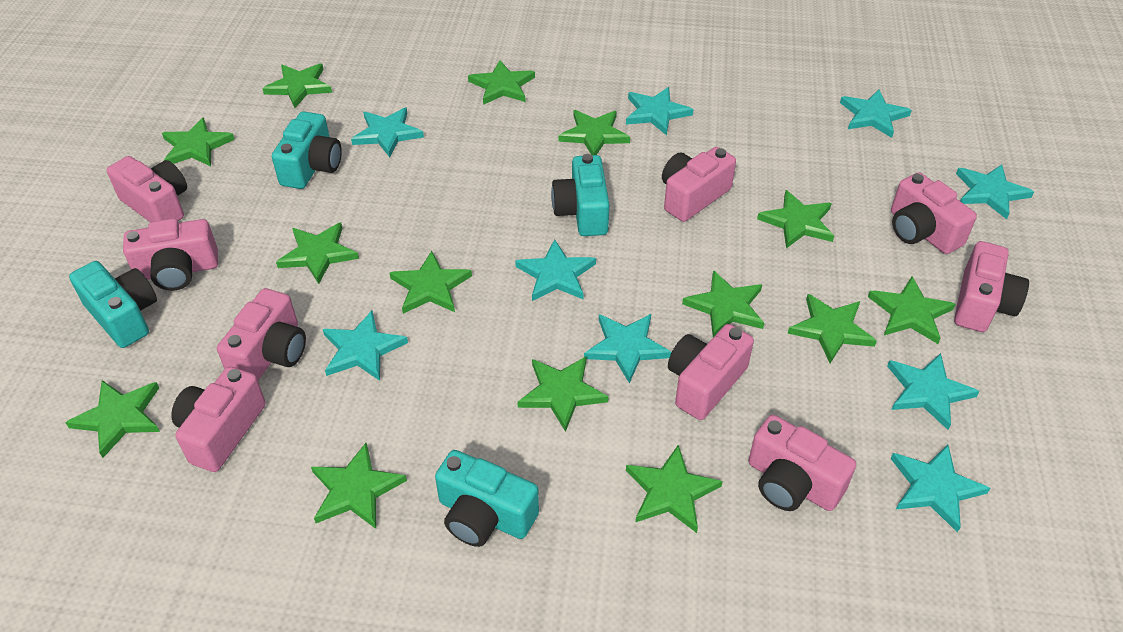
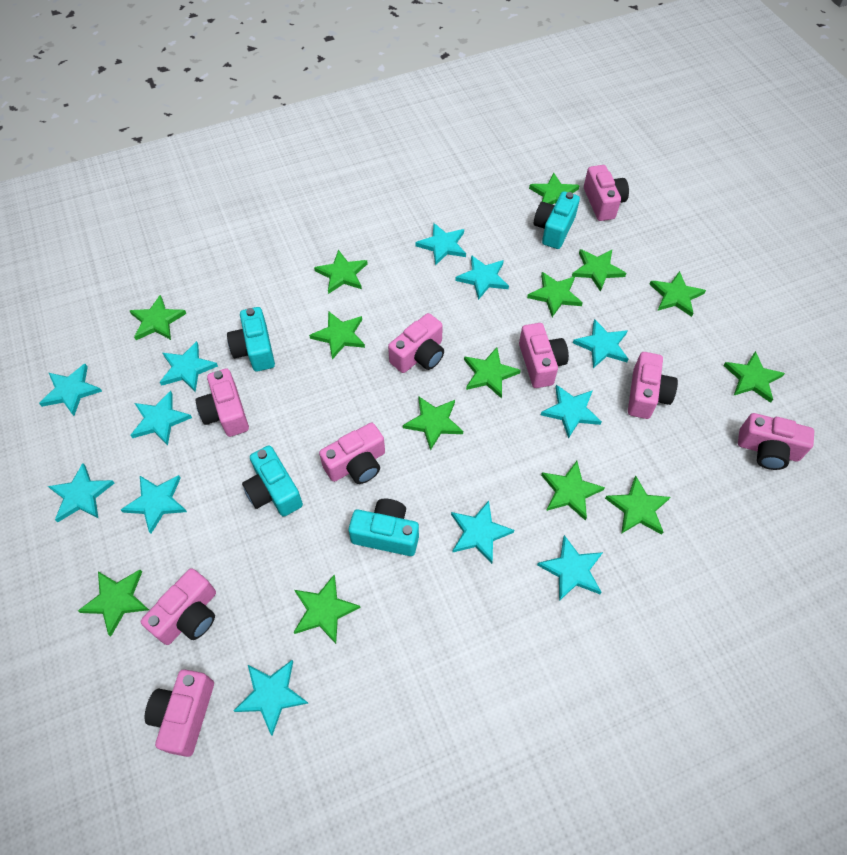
turquoise star: [323,311,408,381] [351,107,424,157] [515,239,596,301] [584,314,672,383] [626,87,694,135] [840,90,912,138] [887,353,979,430] [891,444,990,533] [956,165,1034,219] = 9 -> [39,364,102,416] [48,463,114,522] [121,475,187,534] [130,391,192,446] [160,341,218,392] [234,660,308,736] [415,223,466,266] [451,501,514,564] [455,255,509,300] [537,535,603,601] [541,385,602,439] [573,319,628,368] = 12

